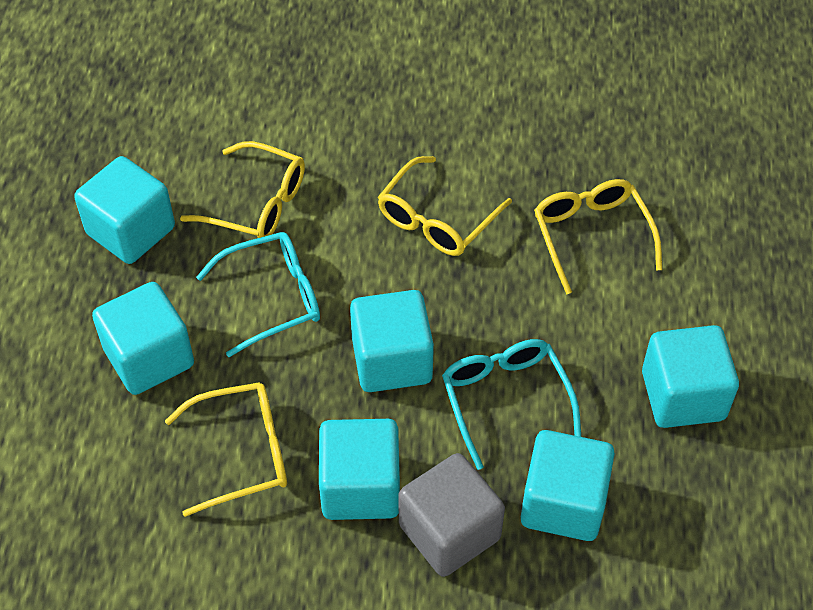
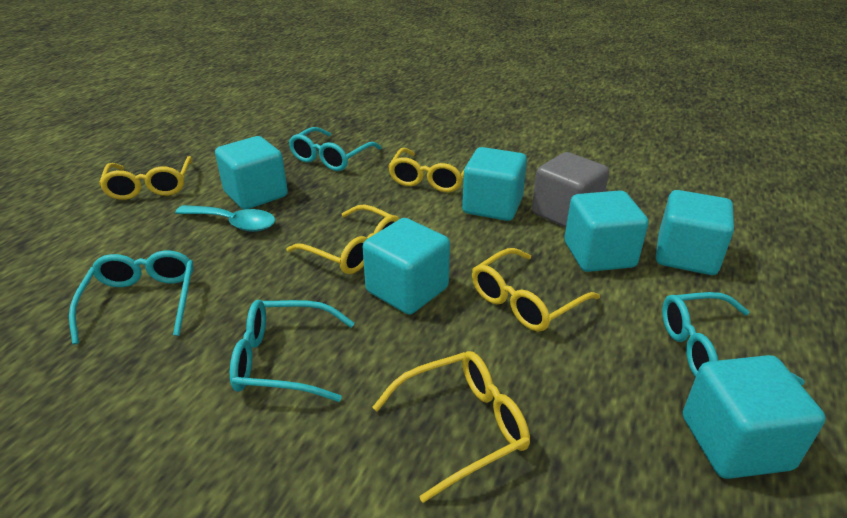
turquoise glasses: [196,232,320,357] [442,339,581,470] = 2 -> [69,250,193,344] [230,300,355,402] [289,127,381,171] [662,292,805,385] = 4
turquoise spoon: none = 0 -> [175,205,275,232] = 1
yellow glasses: [165,382,287,517] [180,141,305,238] [378,156,512,256] [534,179,662,294] = 4 -> [99,156,193,200] [286,204,400,274] [372,351,530,503] [388,148,464,192] [472,248,600,331] = 5

